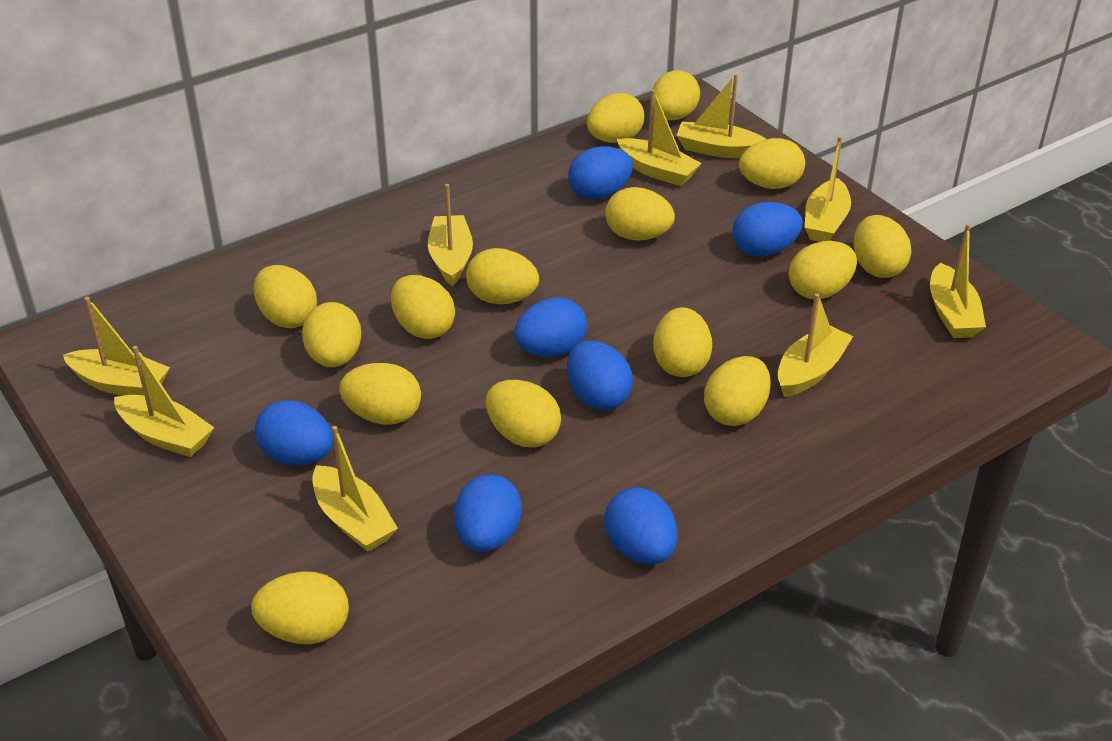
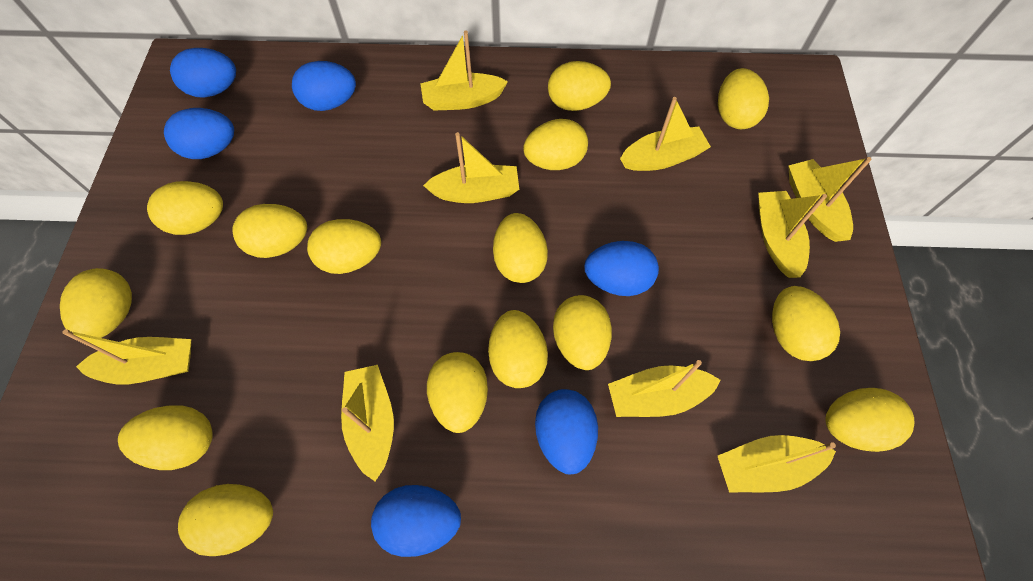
blue egg: [255,400,333,465] [454,474,522,552] [514,297,587,357] [567,341,633,410] [568,146,633,200] [604,487,677,564] [732,202,803,257] = 7 -> [164,108,234,159] [170,48,236,98] [292,61,356,111] [371,485,461,557] [535,389,598,474] [584,241,659,296] = 6

